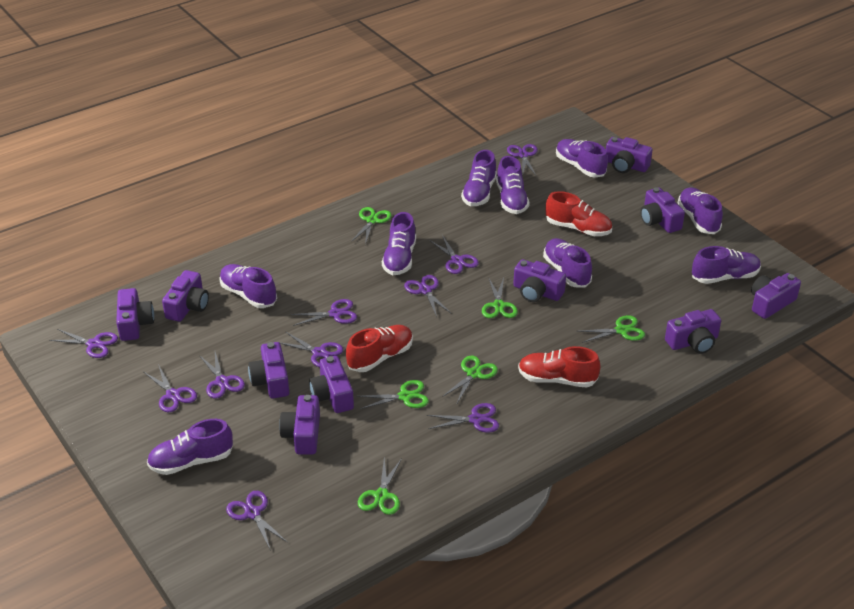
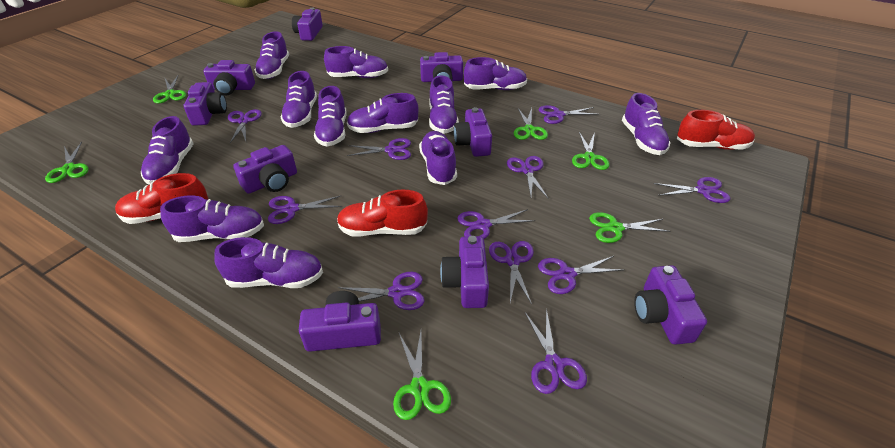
purple camera: [116,288,154,341] [162,270,209,322] [248,342,289,398] [279,395,320,454] [309,356,354,413] [513,259,566,302] [606,137,653,173] [640,187,685,233] [665,309,721,354] [751,273,801,319] = 10 -> [184,82,227,126] [204,60,255,95] [233,145,297,194] [292,7,323,41] [299,291,381,352] [420,52,463,82] [440,236,489,308] [454,107,492,157] [634,265,707,345] = 9
purple scissors: [49,329,118,358] [144,364,197,412] [199,352,245,398] [226,491,287,551] [279,332,343,368] [290,299,357,326] [404,275,452,317] [427,403,499,433] [429,235,479,274] [507,144,538,175] = 10 -> [228,109,262,143] [268,196,342,224] [338,272,424,310] [347,138,411,160] [457,209,535,239] [489,241,534,304] [507,156,548,198] [525,308,587,394] [538,256,623,294] [539,105,599,124] [653,177,730,203] = 11
purple shoe: [147,419,233,475] [219,264,277,308] [382,212,416,275] [461,150,497,206] [496,156,530,214] [543,238,592,287] [556,139,608,177] [677,187,723,234] [692,246,761,284] = 9 -> [141,116,194,185] [160,195,264,242] [214,237,323,288] [255,31,289,79] [280,71,317,128] [314,86,347,146] [324,46,388,78] [347,93,419,133] [419,131,457,185] [429,75,459,134] [464,57,527,90] [622,93,671,155] = 12

